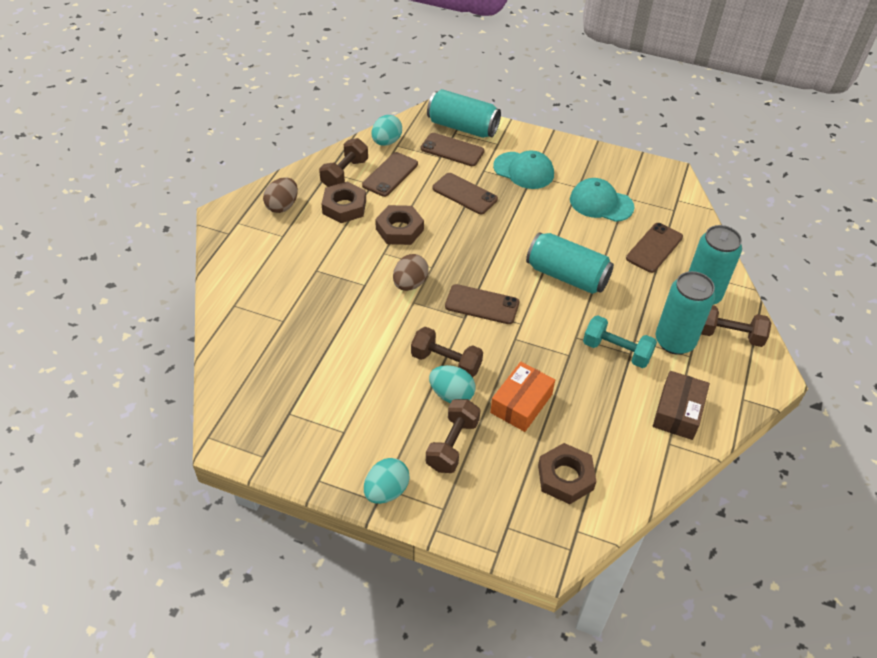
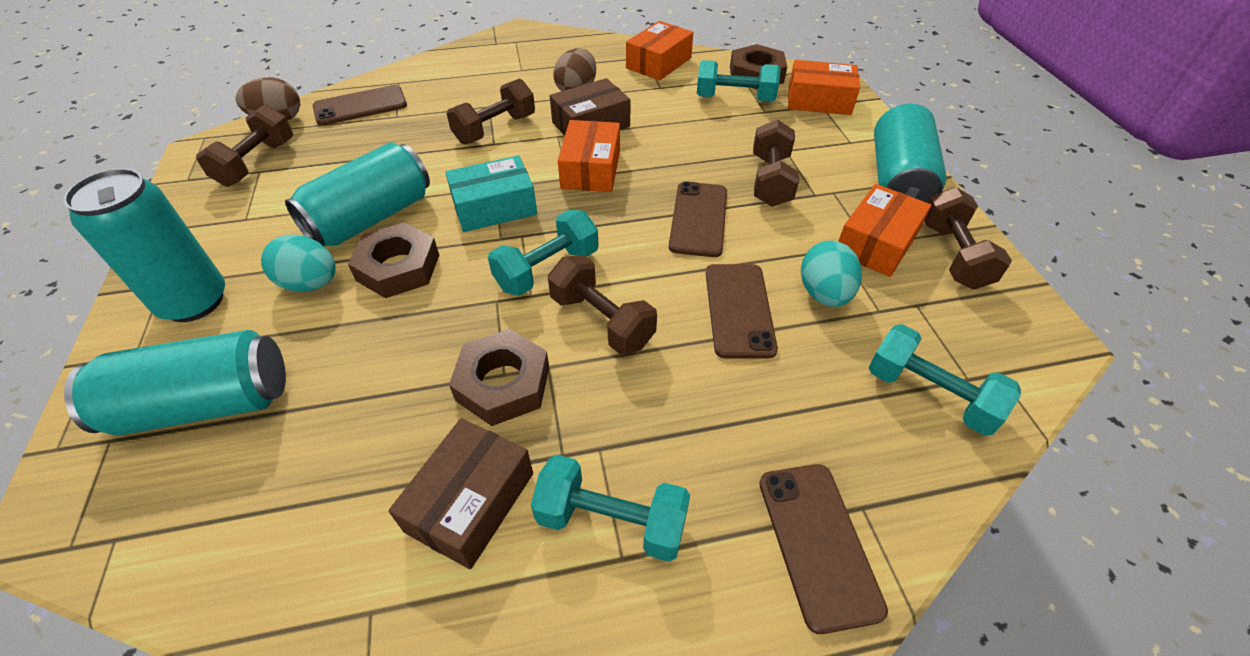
brown box: [653,371,710,440] = 1 -> [388,418,533,569] [550,78,630,136] = 2
brown dumbbell: [319,138,368,187] [411,327,483,378] [426,399,480,473] [701,305,771,347] = 4 -> [196,104,293,187] [446,78,535,144] [548,255,657,355] [753,119,799,207] [924,187,1012,290] = 5
brown phone: [362,152,418,197] [421,133,485,166] [432,173,498,214] [445,284,519,324] [626,223,683,273] = 5 -> [313,85,407,126] [669,181,727,257] [706,264,778,359] [759,464,888,634] = 4
orange box: [490,362,555,432] = 1 -> [558,120,620,192] [626,21,693,81] [788,60,860,115] [838,184,931,277] = 4
turquoise box: none = 0 -> [445,156,537,232] = 1
turquoise cap: [493,150,554,189] [570,178,635,222] = 2 -> none = 0
turquoise dumbbell: [583,315,657,368] = 1 -> [488,210,599,296] [531,455,690,562] [697,60,781,101] [869,324,1021,436] = 4
turquoise egg: [364,458,410,504] [372,115,402,146] [429,365,475,403] = 3 -> [261,234,336,292] [801,240,862,307] = 2

